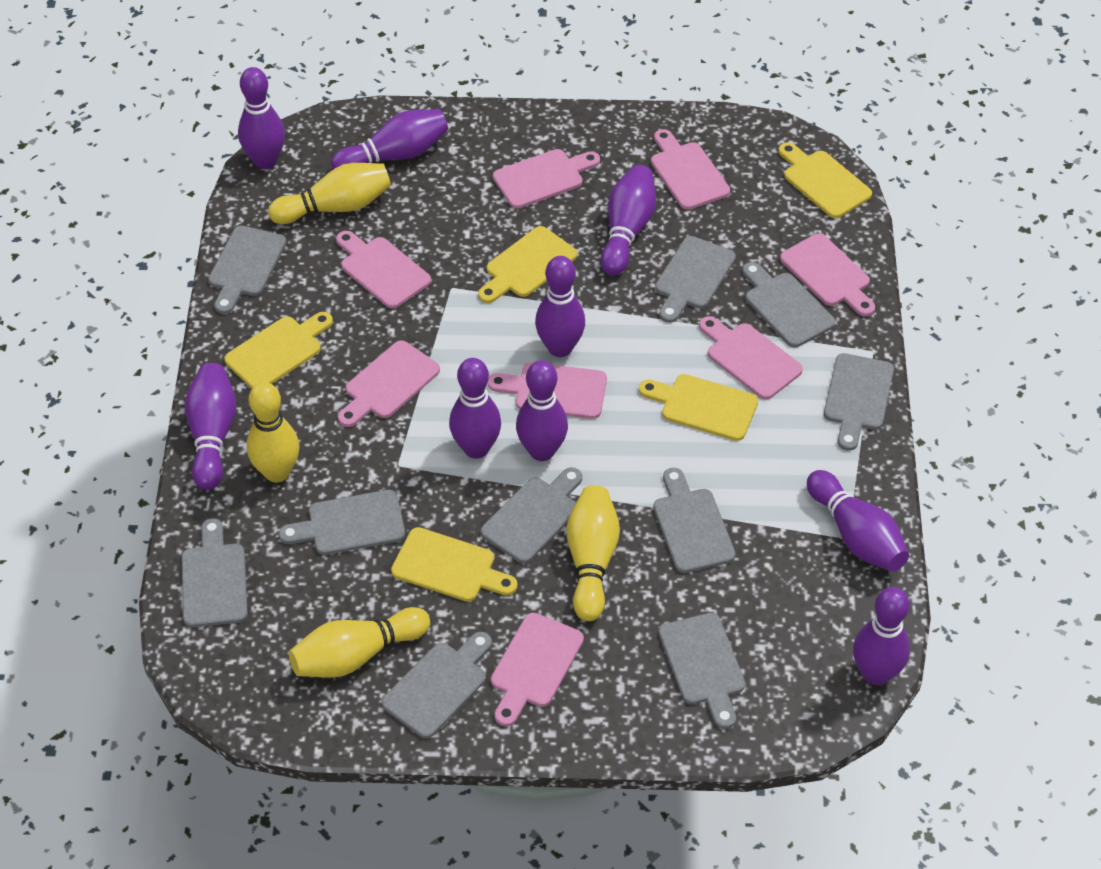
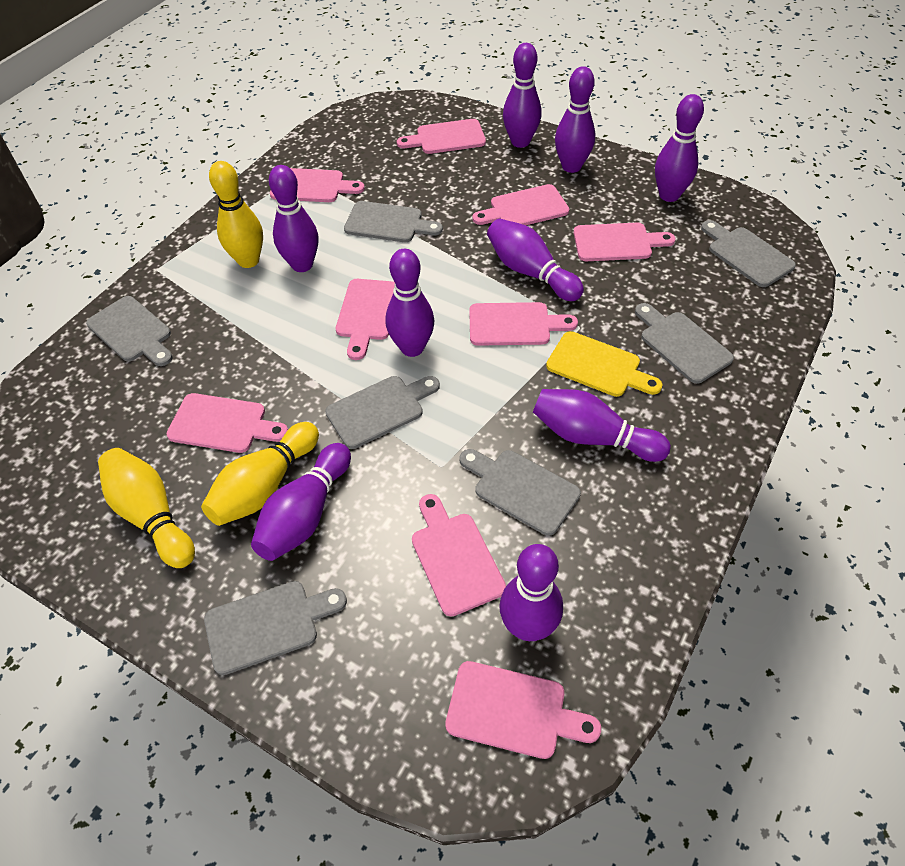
grey cutting board: [181,518,248,627] [208,226,286,314] [279,490,405,555] [382,632,492,738] [481,467,582,563] [653,468,735,573] [655,236,736,323] [659,613,745,729] [742,262,835,347] [824,353,894,451] = 10 -> [86,296,173,366] [204,581,347,675] [325,376,440,449] [344,201,443,242] [460,449,581,536] [635,303,734,384] [701,220,796,287] = 7
pink cutting board: [336,231,431,309] [338,340,440,427] [488,362,607,419] [491,613,584,726] [493,149,600,209] [651,129,730,210] [699,316,803,400] [780,233,875,316] = 8 -> [167,393,288,453] [270,168,365,202] [336,279,395,360] [397,119,486,154] [412,494,506,617] [445,661,601,759] [469,302,578,346] [472,184,569,225] [573,223,675,261] = 9
yellow bowling pin: [247,382,299,483] [268,163,391,224] [289,607,430,678] [567,485,620,621] = 4 -> [98,448,195,568] [201,422,319,526] [209,161,263,268] = 3
yellow cutting board: [224,312,333,389] [391,527,518,602] [478,226,577,303] [639,374,758,441] [778,142,872,218] = 5 -> [546,331,663,397] = 1

